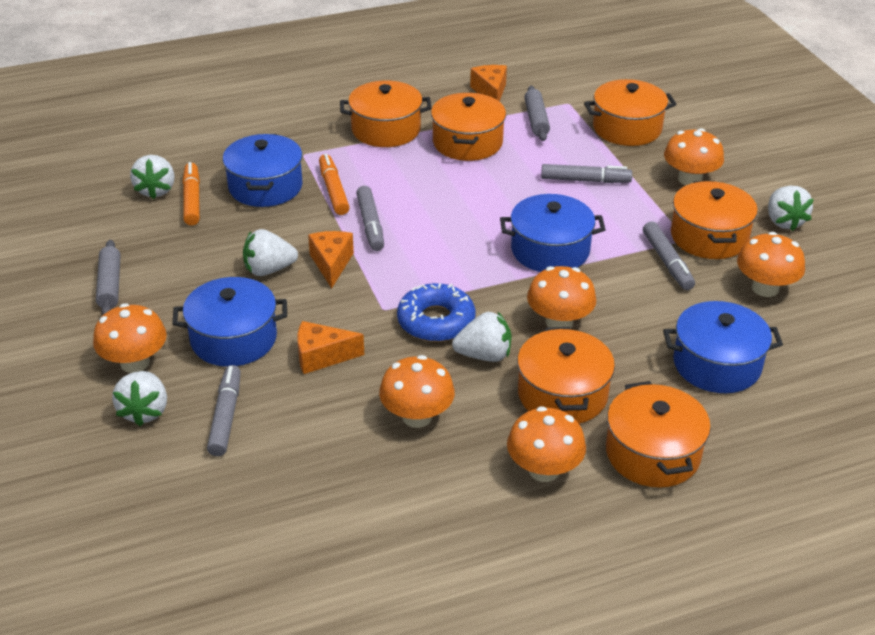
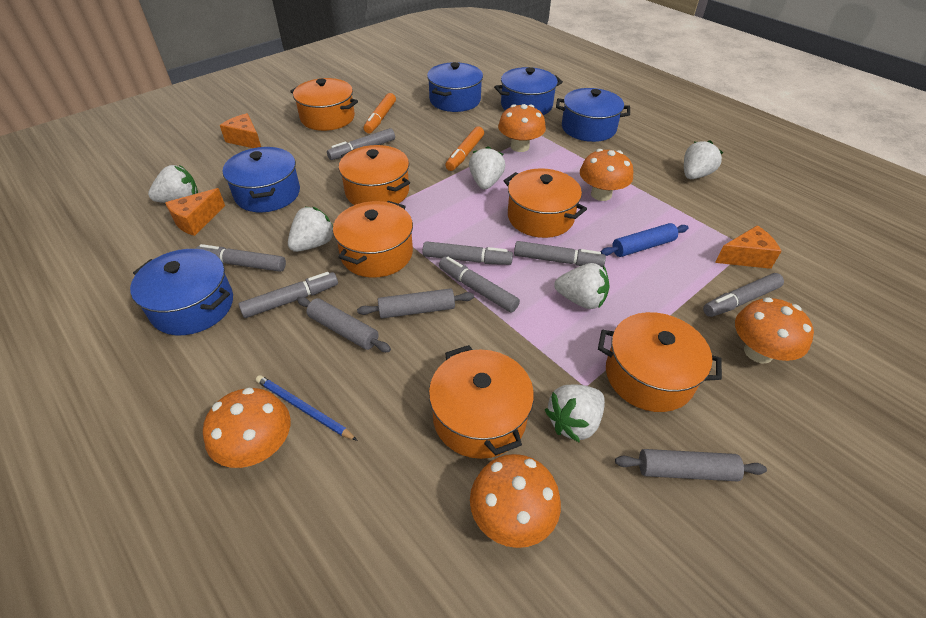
blue donut: [397,283,475,342] = 1 -> none = 0
blue pencil: none = 0 -> [256,375,358,441] = 1
blue pot: [172,277,287,367] [223,134,303,207] [500,194,606,272] [663,301,783,393] = 4 -> [130,249,233,335] [223,147,300,212] [427,62,483,112] [494,67,563,115] [556,88,630,142] = 5
blue rolling pin: none = 0 -> [601,223,689,257] = 1
grey marker: [207,365,241,456] [356,186,384,251] [541,164,632,183] [643,221,695,290] = 4 -> [196,244,286,272] [238,272,338,318] [327,128,395,160] [423,241,513,265] [439,257,520,313] [514,241,606,267] [703,273,784,317] = 7
grey rolling pin: [96,240,121,315] [524,86,550,141] = 2 -> [297,297,391,352] [357,288,474,318] [615,449,767,481] = 3
orange mushroom: [93,303,167,373] [379,355,455,428] [507,406,586,482] [527,266,596,328] [664,128,724,186] [737,232,805,297] = 6 -> [203,387,290,468] [470,454,561,548] [498,104,546,152] [580,149,633,201] [735,297,814,363] = 5
white strawberry: [112,371,167,426] [130,155,175,199] [243,229,298,276] [452,311,511,362] [768,186,814,231] = 5 -> [148,165,198,203] [288,207,333,252] [469,146,505,189] [545,385,605,443] [554,263,610,309] [684,140,723,179] = 6

